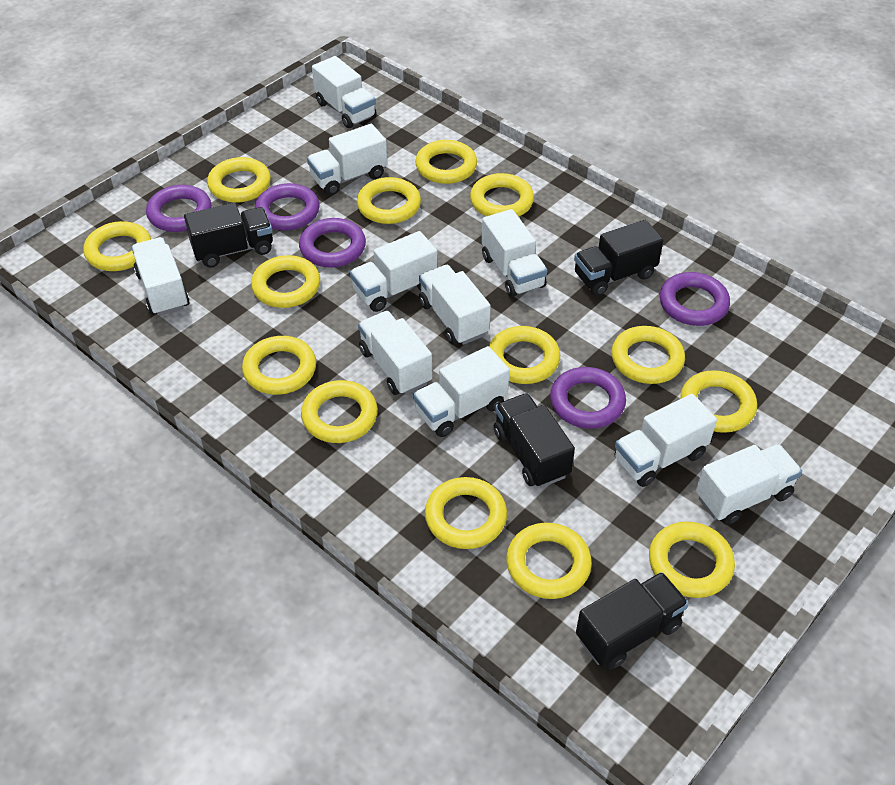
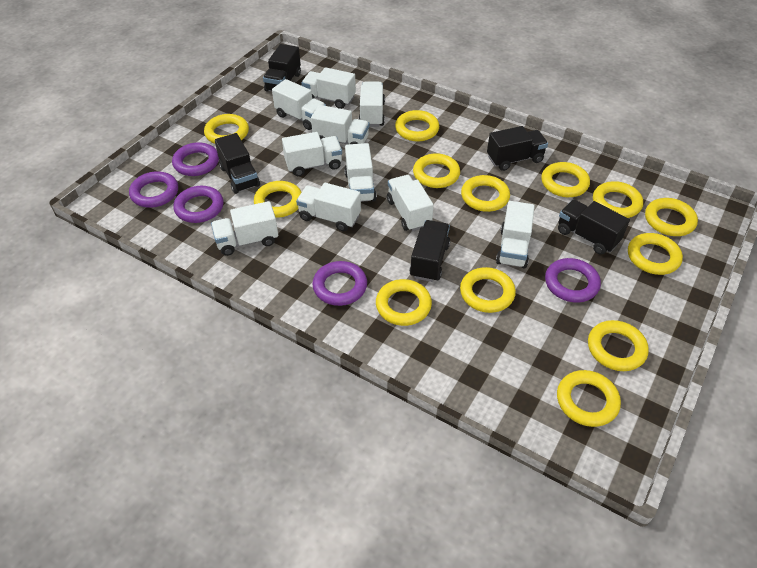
black truck: [184,203,273,268] [494,393,575,488] [574,220,664,296] [576,572,689,669] = 4 -> [215,133,260,194] [263,44,301,92] [409,220,450,282] [487,126,548,171] [558,200,630,255] = 5
yellow ring: [83,221,151,271] [207,157,271,203] [242,336,316,395] [251,255,320,308] [301,380,378,443] [357,177,421,224] [415,140,477,184] [425,477,507,549] [470,173,534,217] [489,326,560,384] [506,523,592,599] [612,326,685,384] [649,522,735,598] [680,370,757,433] = 14 -> [204,114,249,144] [254,181,302,218] [376,279,432,326] [395,110,439,141] [413,153,460,188] [460,267,516,313] [461,175,510,212] [541,162,590,197] [557,370,621,427] [588,320,649,371] [593,181,643,218] [628,233,683,275] [645,198,698,236] = 13

